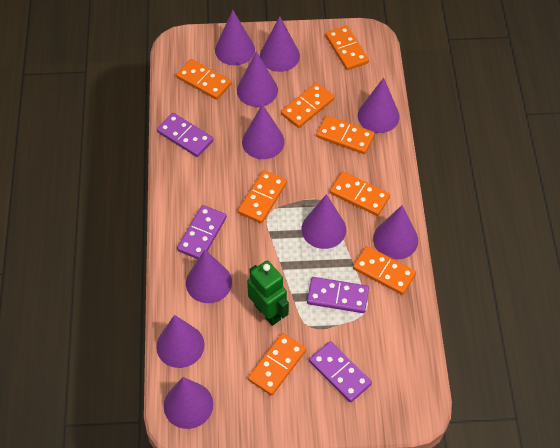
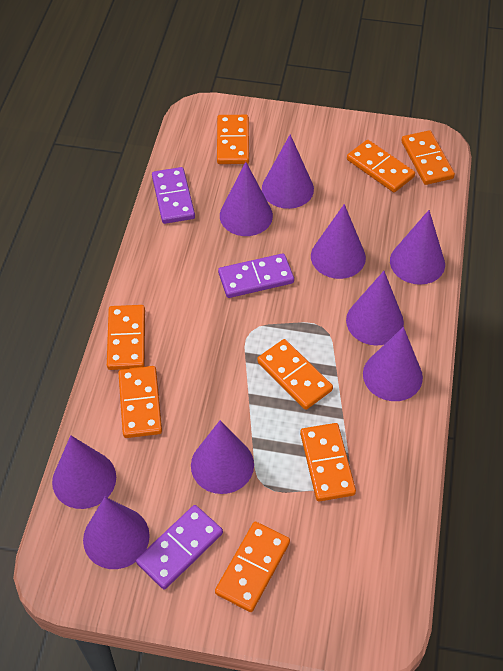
green robot: [247,260,289,326] = 1 -> none = 0
purple cone: [156,315,204,368] [164,377,213,429] [186,250,232,303] [215,10,255,65] [237,51,278,107] [242,104,285,159] [260,16,300,72] [301,194,346,249] [358,78,400,133] [373,205,418,259] = 10 -> [52,435,116,509] [83,497,150,569] [191,420,254,494] [220,162,273,236] [262,134,314,209] [311,204,366,279] [346,271,404,346] [363,327,423,401] [390,210,445,285] = 9
purple domino: [157,113,214,157] [177,205,227,259] [307,277,369,313] [309,341,372,403] = 4 -> [136,505,223,590] [152,167,195,224] [218,253,294,298] = 3

